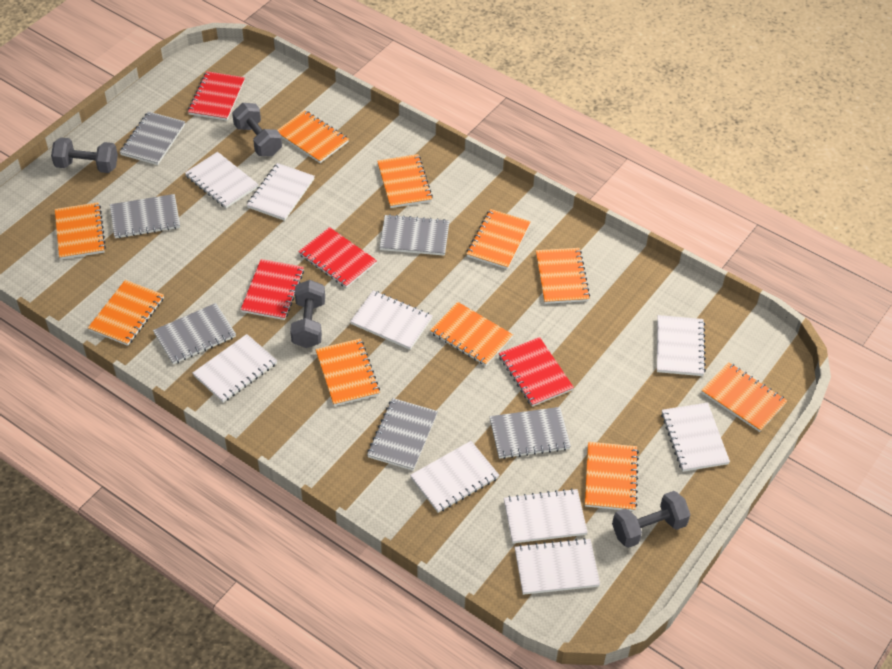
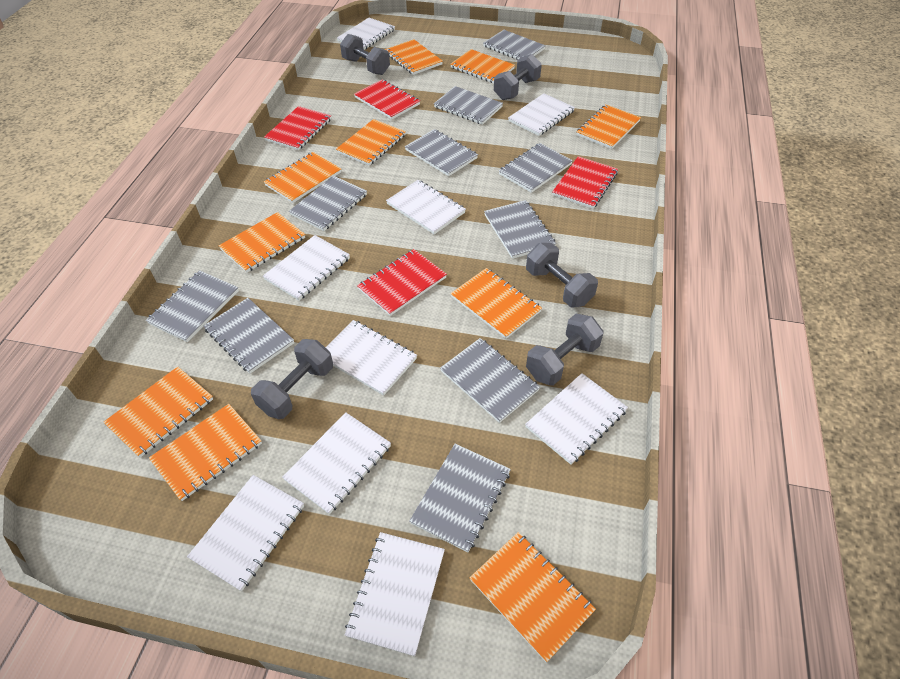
grey dumbbell: [51,137,118,173] [232,103,282,156] [290,280,325,348] [612,491,691,548] = 4 -> [251,339,333,419] [340,34,390,75] [494,54,542,100] [526,243,598,307] [526,314,603,386] = 5
grey notebook: [110,194,180,238] [120,111,185,165] [153,303,236,364] [367,398,438,471] [379,214,450,256] [489,407,571,459] = 6 -> [146,270,239,342] [204,298,294,373] [289,176,367,231] [405,129,478,176] [409,444,511,552] [434,86,503,125] [440,338,540,423] [483,30,546,60] [484,200,556,259] [499,143,573,193] = 10

